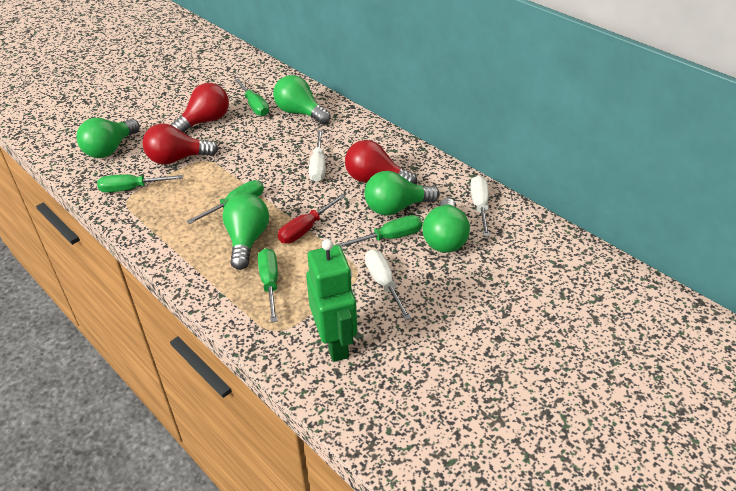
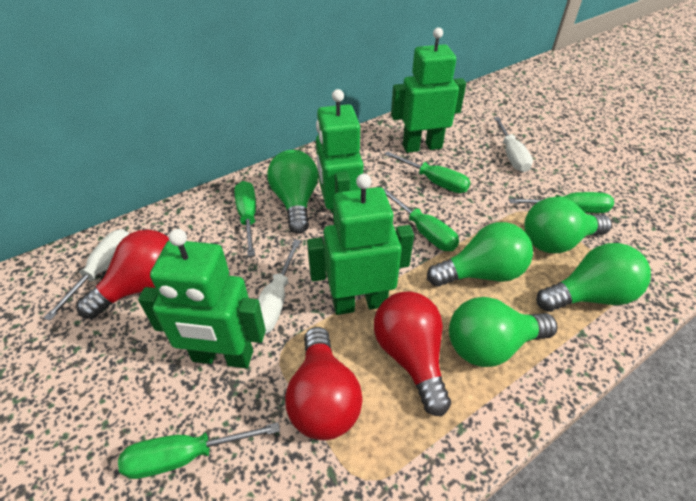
green robot: [306,239,357,362] = 1 -> [138,229,266,368] [307,174,414,315] [316,89,364,225] [391,27,466,153] = 4
red screwdriver: [278,194,346,244] = 1 -> none = 0

